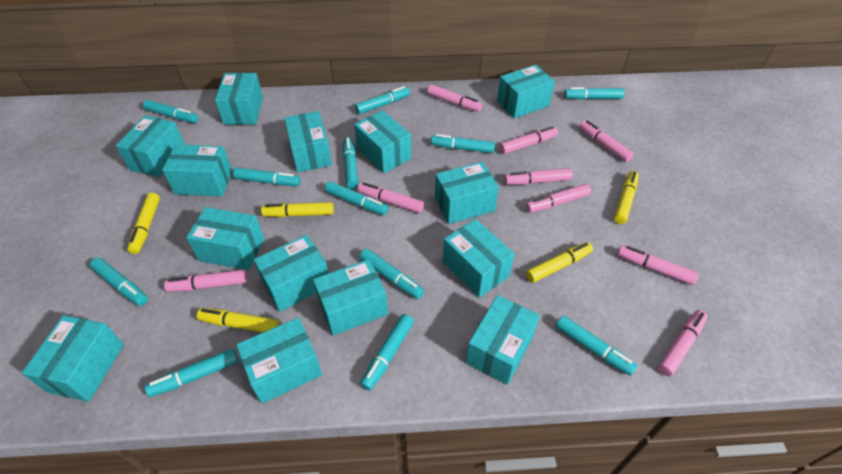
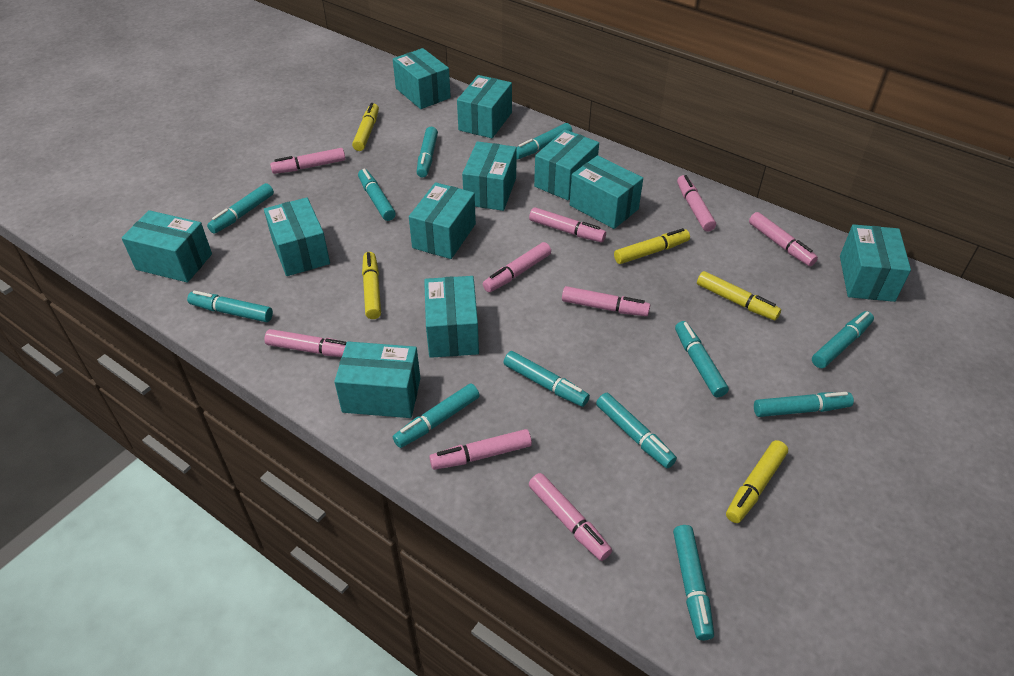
turquoise box: [22,315,124,402] [116,116,185,177] [162,144,233,197] [186,207,264,270] [215,73,263,125] [236,317,322,403] [254,235,329,312] [284,111,332,172] [313,259,388,336] [354,110,411,173] [435,162,499,224] [443,219,514,298] [466,295,540,385] [497,65,555,118] = 14 -> [122,210,212,283] [264,197,330,276] [334,341,420,418] [393,48,451,109] [409,182,476,259] [424,276,479,358] [457,75,512,138] [462,141,517,211] [534,129,599,201] [570,155,643,229] [840,224,911,302] = 11

